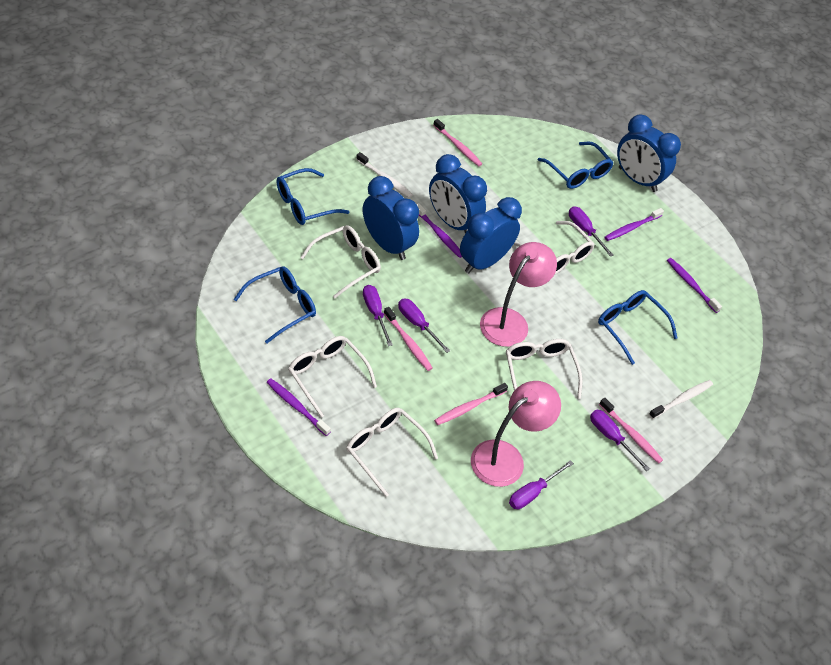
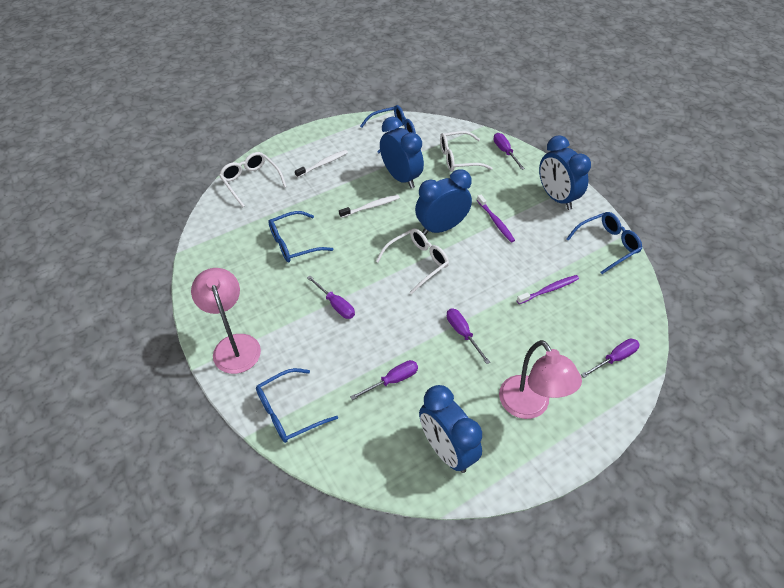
pink toothbrush: [384,307,433,371] [433,119,482,166] [434,383,508,425] [599,398,663,464] = 4 -> none = 0
purple toothbrush: [267,379,331,436] [417,203,462,258] [604,208,664,241] [667,258,722,313] = 4 -> [477,195,515,243] [517,275,579,304] = 2
white glasses: [288,336,377,418] [300,225,381,298] [346,408,438,497] [506,339,583,399] [514,221,595,275] = 5 -> [219,152,287,207] [376,228,449,294] [440,131,493,172] = 3

